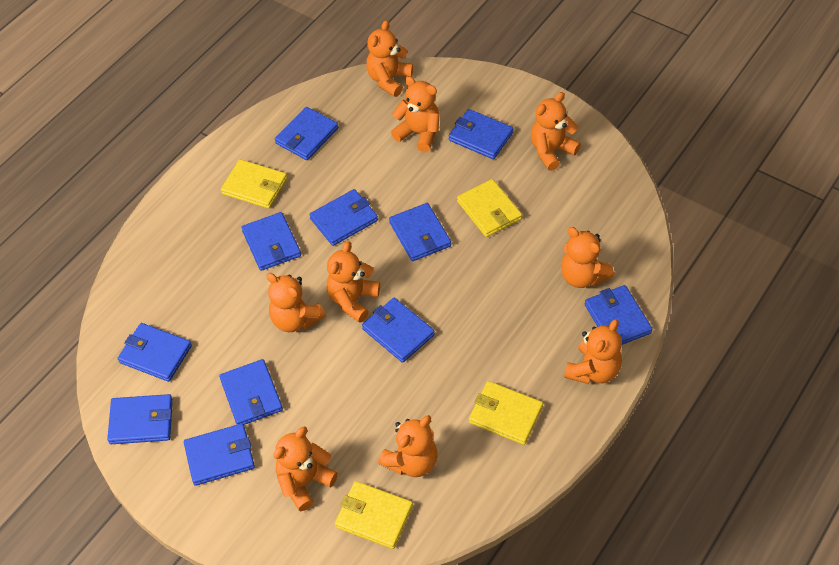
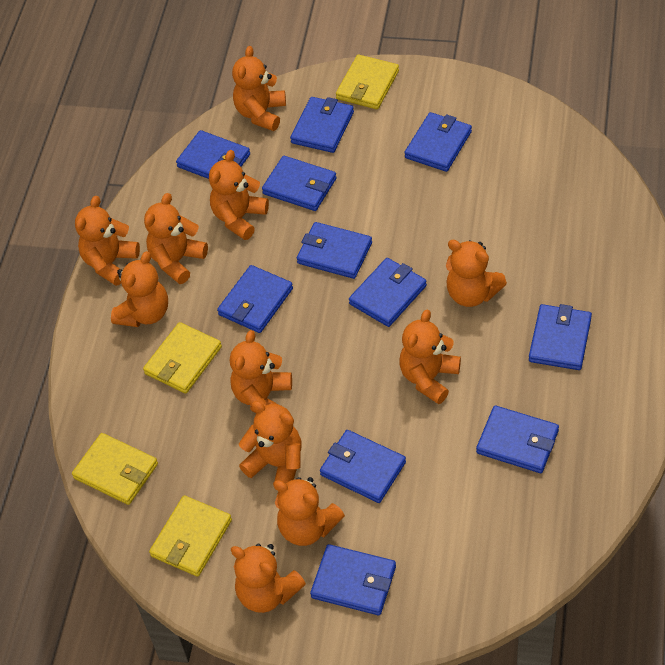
orange teddy bear: [267,273,326,332] [273,427,338,511] [327,241,380,323] [366,20,413,97] [378,415,438,477] [391,76,440,152] [531,92,581,171] [561,227,615,288] [564,319,622,384] = 9 -> [75,196,140,286] [111,251,168,327] [144,193,208,284] [209,150,269,240] [230,330,292,413] [231,544,306,613] [232,46,286,131] [239,401,301,483] [273,477,345,546] [399,310,461,404] [446,240,507,307] = 11

